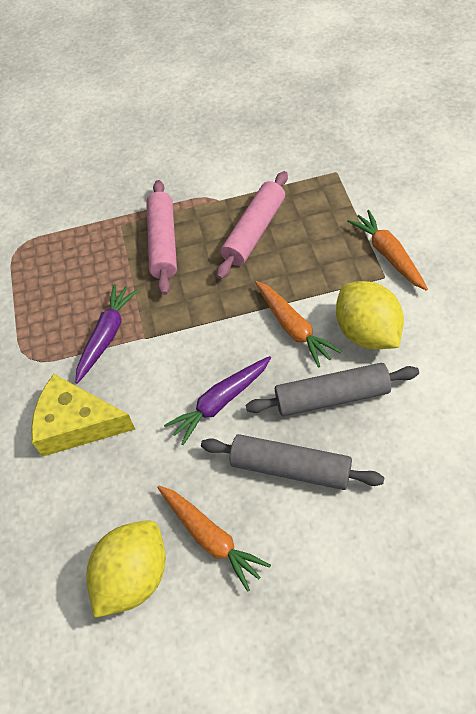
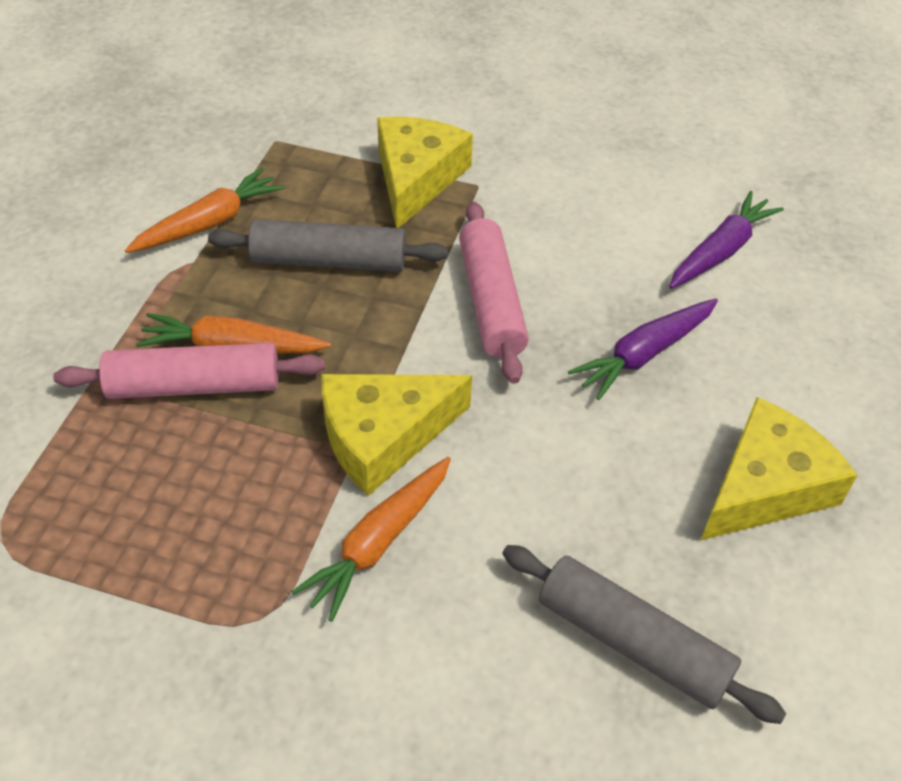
yellow cheese: [31,374,135,457] = 1 -> [321,374,472,496] [377,117,473,228] [700,397,858,541] = 3
yellow lemon: [86,520,166,618] [336,281,404,349] = 2 -> none = 0

